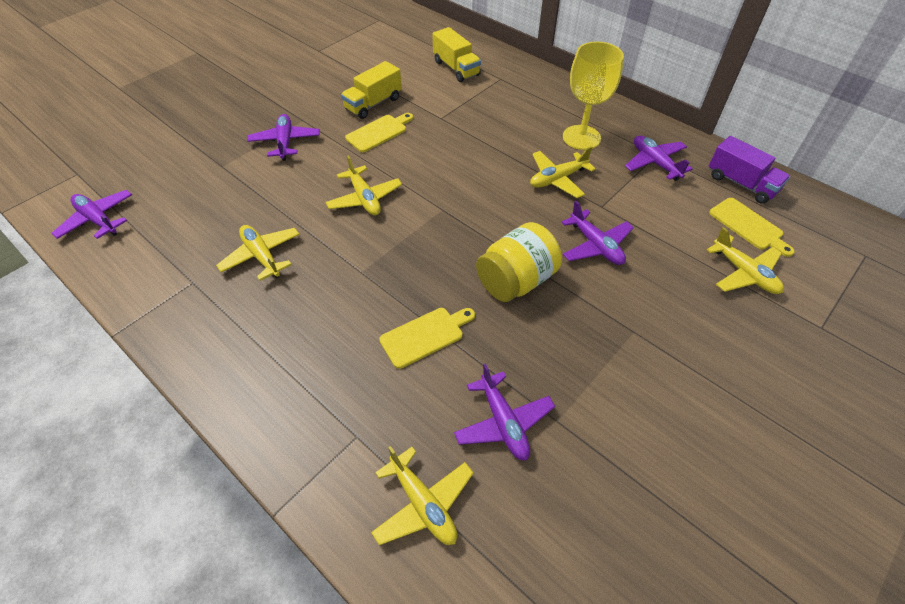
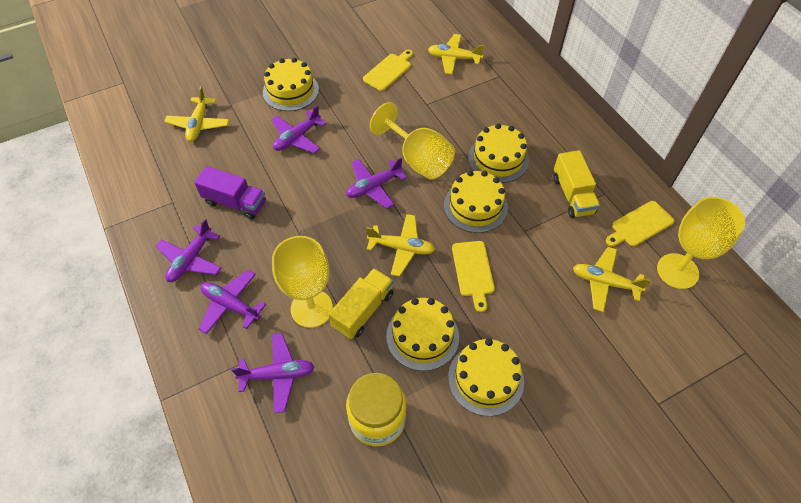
yellow cake: none = 0 -> [263,58,319,111] [386,298,459,371] [444,170,508,233] [448,338,524,416] [468,124,529,183] = 5
yellow goblet: [563,42,624,150] = 1 -> [272,236,333,328] [370,102,455,180] [657,197,745,289] = 3
yellow plane: [216,225,300,281] [325,155,402,216] [371,446,474,545] [530,146,596,198] [707,227,784,294] = 5 -> [164,86,229,141] [366,214,435,277] [428,34,485,74] [573,247,651,312] = 4

